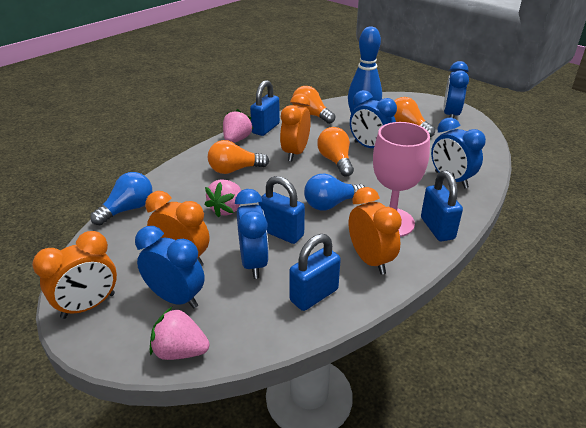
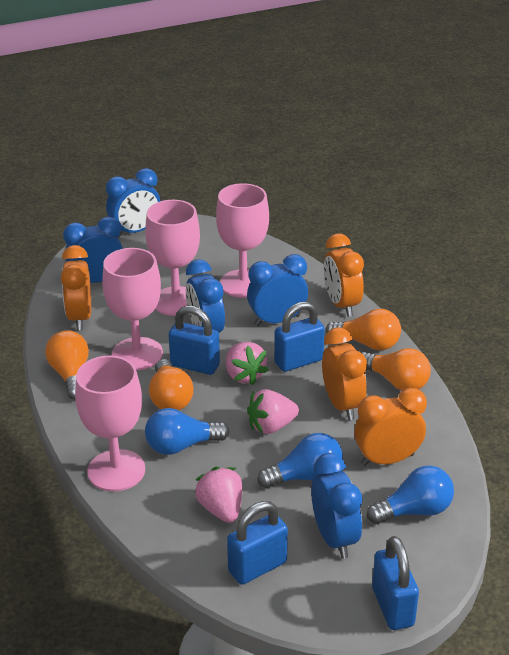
blue bowling pin: [348,26,382,114] = 1 -> none = 0
blue light bulb: [90,172,152,225] [304,174,365,210] = 2 -> [145,408,229,455] [258,433,343,488] [367,466,454,524] = 3
pink goblet: [373,122,430,237] = 1 -> [75,355,145,492] [102,248,163,370] [145,200,200,316] [216,183,269,298] = 4

